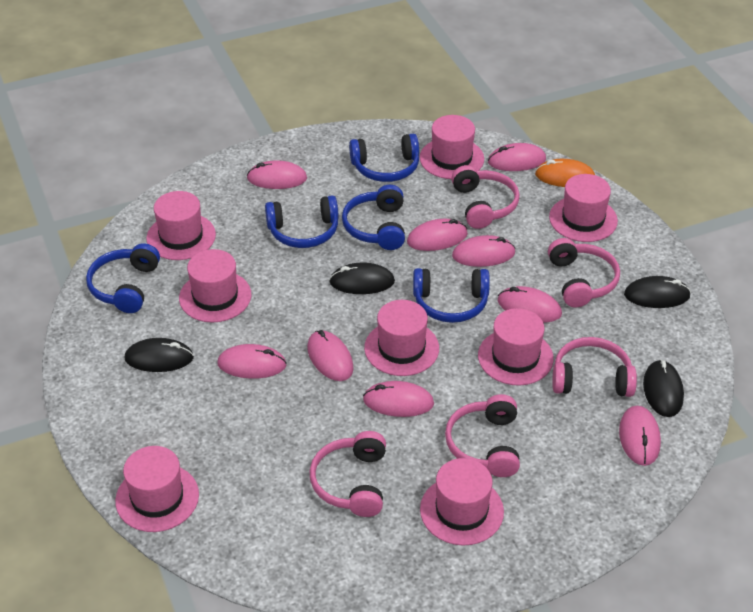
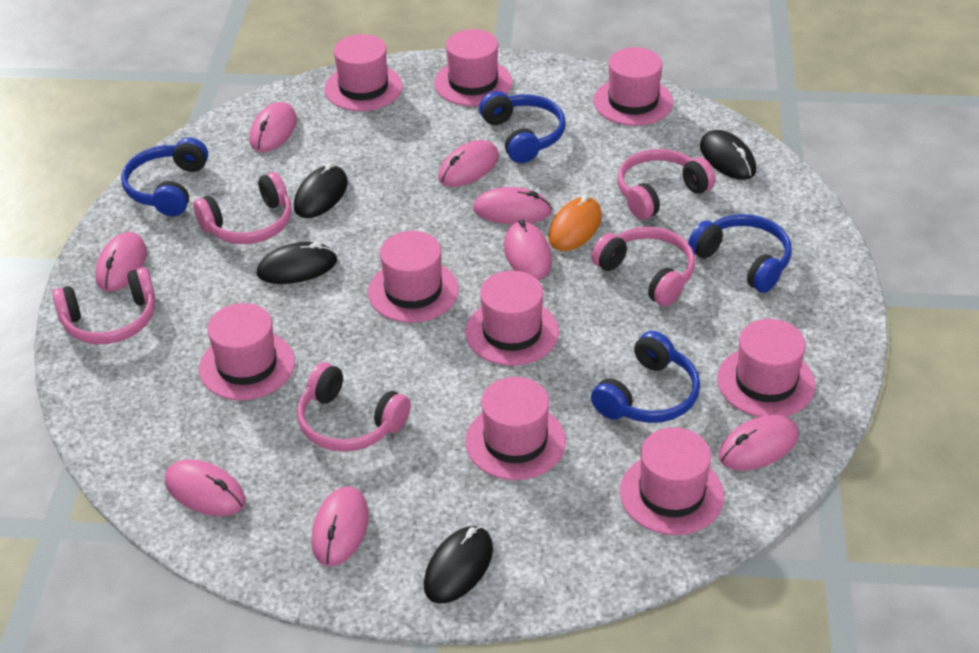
blue headphones: [86,243,160,313] [265,195,339,248] [342,185,405,250] [349,134,419,182] [413,268,490,323] = 5 -> [121,138,208,216] [479,91,566,163] [591,331,700,423] [688,214,792,293] = 4
pink hat: [115,446,199,532] [146,191,216,260] [179,249,251,322] [364,300,439,376] [420,115,484,179] [420,458,504,545] [478,308,554,386] [549,174,618,242] = 8 -> [199,303,295,400] [324,34,403,111] [368,231,459,323] [434,29,512,106] [465,270,559,366] [465,377,566,480] [593,47,673,126] [620,427,724,535] [717,319,816,417] = 9
pink mouse: [217,344,287,379] [247,160,307,189] [307,330,354,381] [363,381,434,417] [407,219,468,251] [452,235,516,267] [488,143,546,171] [498,286,562,322] [619,406,661,466] = 9 -> [95,232,147,292] [165,459,246,516] [250,102,297,152] [311,486,369,566] [438,140,499,187] [473,187,552,224] [504,220,552,280] [719,415,799,471] = 8

